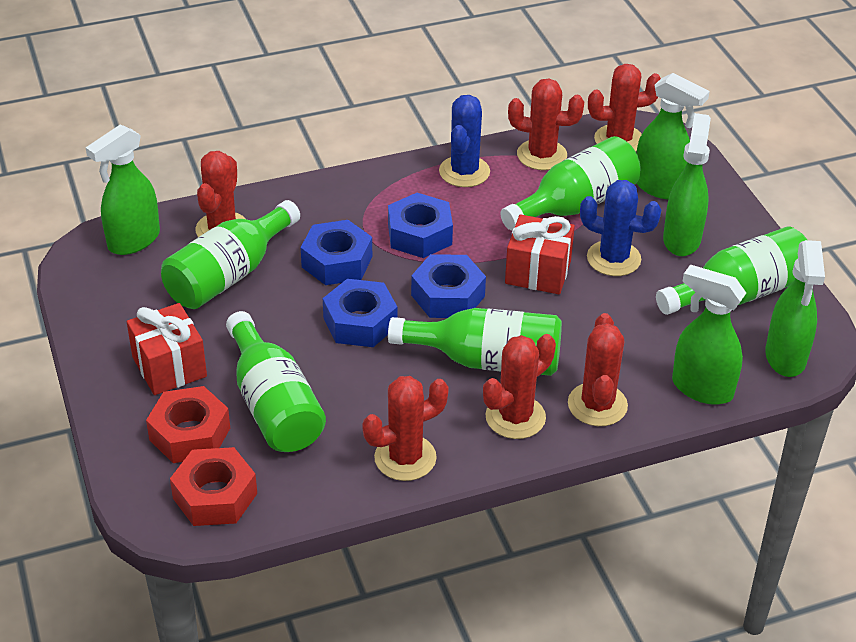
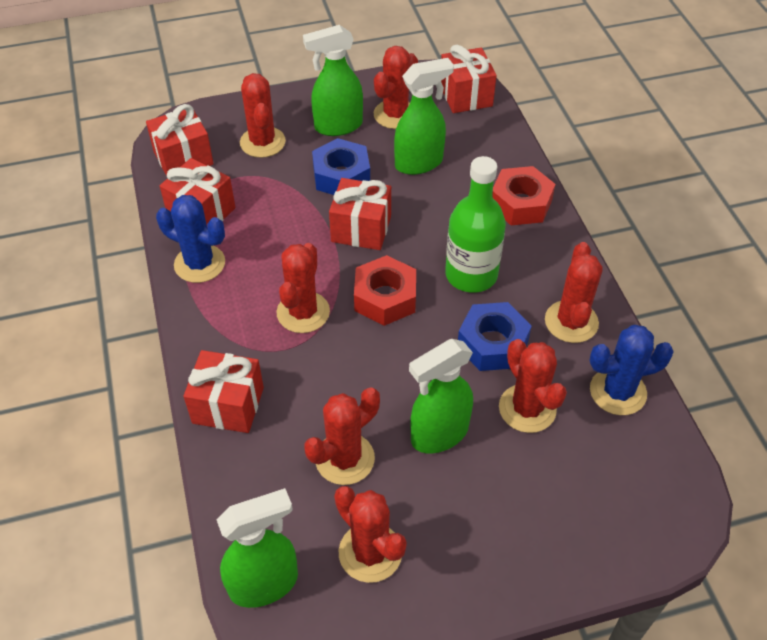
blue nut: [301,220,372,285] [323,279,397,347] [388,193,453,258] [411,254,486,318] = 4 -> [312,138,370,195] [458,302,532,371] = 2
green bottle: [161,200,300,309] [226,311,326,452] [388,308,562,376] [500,136,641,230] [656,227,807,315] = 5 -> [445,156,506,293] = 1
green spray bottle: [85,124,160,255] [636,73,710,200] [663,113,711,256] [672,265,746,405] [765,240,825,377] = 5 -> [216,488,298,608] [303,25,363,136] [394,58,454,175] [409,339,473,453] = 4
red cactus: [195,151,246,237] [362,376,449,481] [483,334,556,439] [508,78,584,170] [568,313,628,426] [588,64,661,152] = 6 -> [240,73,286,158] [276,243,330,333] [304,387,380,485] [334,486,407,583] [374,46,418,129] [499,339,567,433] [545,242,603,343] = 7
red gift: [127,303,207,395] [505,214,575,294] = 2 -> [146,104,214,176] [160,158,236,224] [183,350,264,433] [329,178,391,250] [441,45,497,113] = 5

